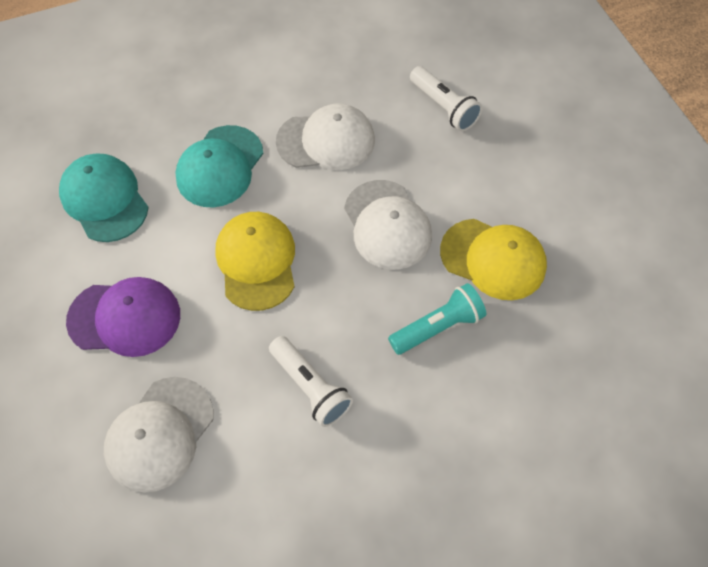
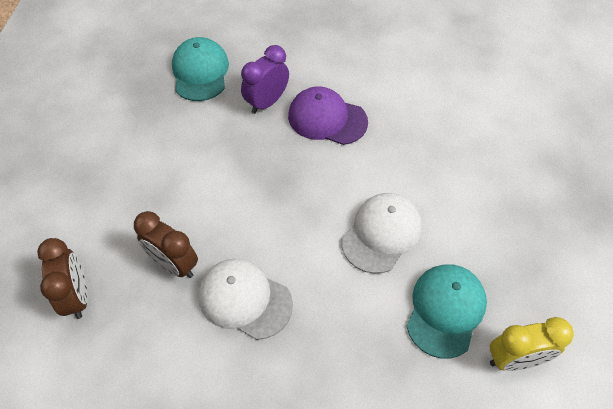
brown clock: none = 0 -> [37,238,88,319] [134,211,198,278] = 2
purple clock: none = 0 -> [241,45,289,114] = 1
turquoise flashlight: [388,283,486,355] = 1 -> none = 0
white cap: [104,377,214,493] [276,104,375,170] [344,180,432,270] = 3 -> [198,259,293,340] [342,193,422,274] = 2
white flashlight: [269,336,353,427] [410,66,482,131] = 2 -> none = 0
yellow cap: [215,212,295,311] [440,219,547,300] = 2 -> none = 0
yellow clock: none = 0 -> [490,317,574,371] = 1

